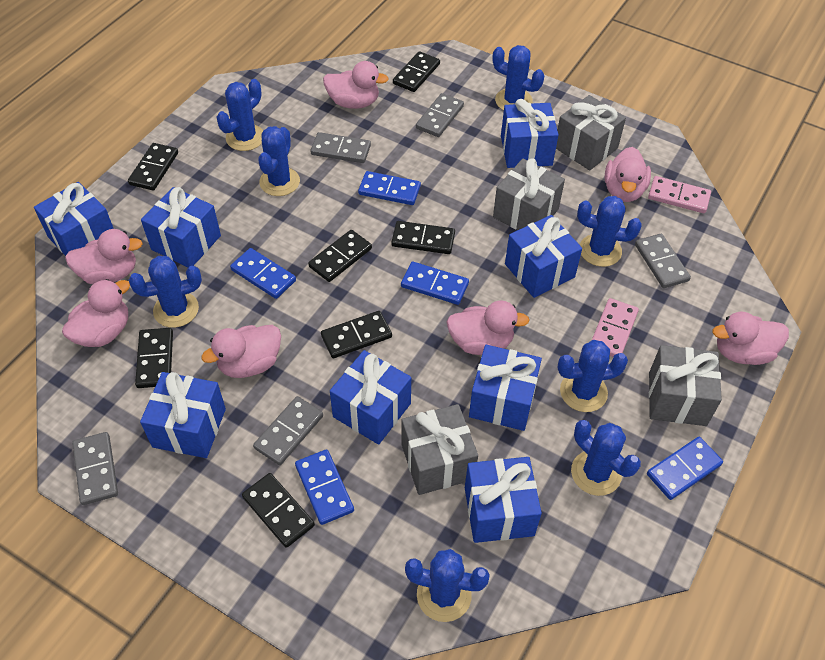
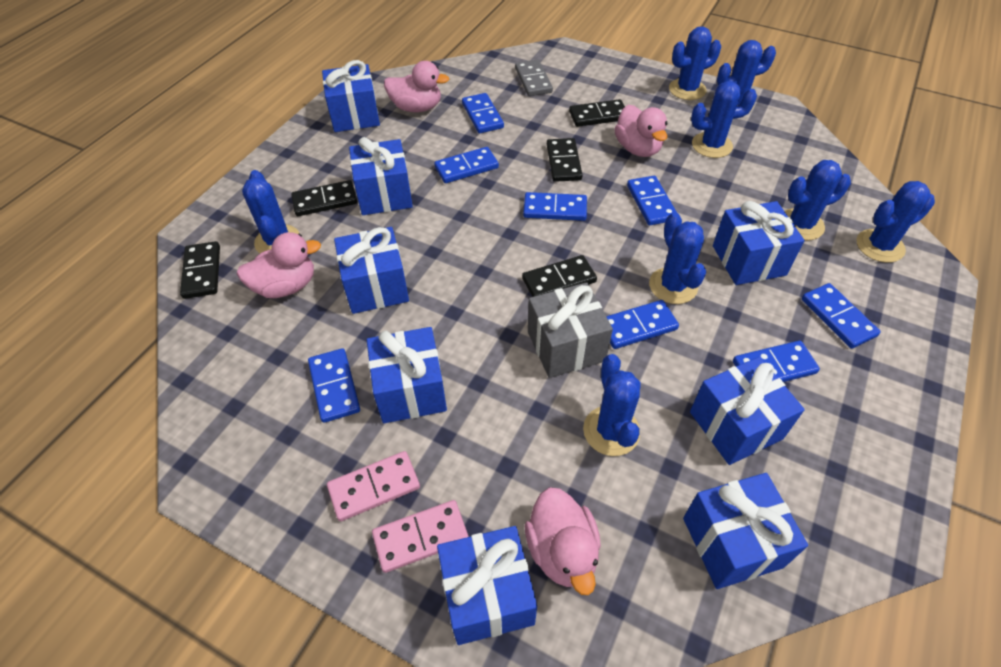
black domino: [128,143,178,191] [135,328,173,388] [242,473,315,548] [308,230,372,282] [321,311,392,358] [391,221,455,254] [393,51,440,92] = 7 -> [180,241,220,299] [291,180,357,216] [522,255,597,297] [547,138,583,182] [569,99,625,127] = 5
blue domino: [230,248,296,299] [295,449,354,525] [358,171,421,205] [401,262,469,305] [647,437,723,500] = 5 -> [308,348,360,423] [434,147,499,183] [462,93,504,133] [523,192,587,221] [606,300,679,349] [627,176,677,225] [733,341,820,382] [802,283,881,349] = 8
grey domino: [72,432,118,505] [253,396,323,465] [311,132,371,163] [416,93,464,137] [635,234,691,288] = 5 -> [515,60,553,96] = 1
grey gift: [402,404,478,495] [493,158,565,230] [556,95,626,171] [649,345,722,426] = 4 -> [528,282,613,378] = 1
pink duck: [62,279,130,347] [65,229,143,284] [201,325,281,378] [323,61,389,109] [447,300,530,355] [605,147,651,202] [713,312,789,365] = 7 -> [237,232,321,298] [384,61,449,112] [525,487,601,595] [614,105,668,157] = 4

